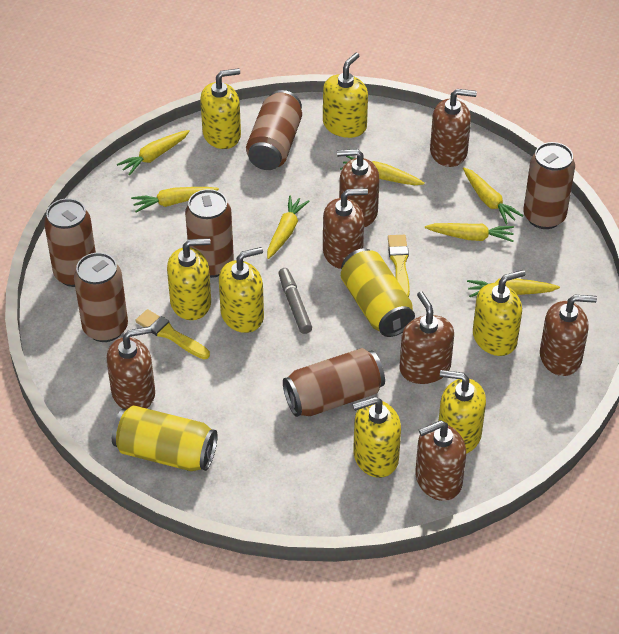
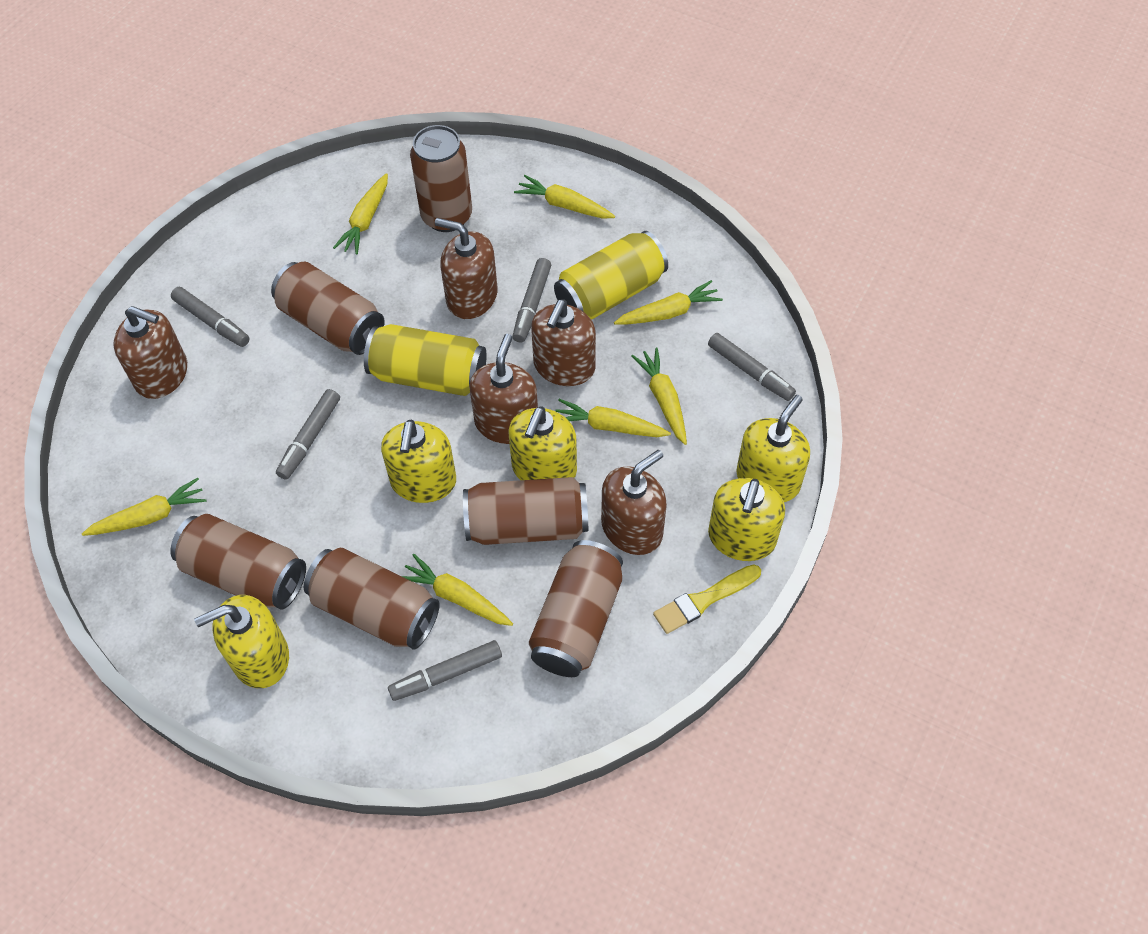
brown soap dispenser: [107,326,155,409] [323,189,368,269] [337,149,379,227] [400,291,454,384] [415,420,466,501] [430,89,477,167] [540,295,597,376] = 7 -> [113,306,187,399] [435,218,498,319] [469,334,538,444] [531,299,596,386] [601,450,667,555] = 5
grey marker: [278,268,312,334] = 1 -> [171,287,250,347] [276,389,340,480] [388,640,502,701] [512,258,551,342] [708,333,796,401] = 5
yellow brush: [135,309,210,359] [388,235,410,297] = 2 -> [653,564,761,634] = 1
yellow soap dispenser: [167,238,211,320] [200,68,241,149] [219,247,264,333] [323,53,368,138] [353,397,401,478] [439,370,486,454] [473,270,525,356] = 7 -> [194,595,289,688] [381,420,456,503] [508,406,577,480] [708,478,785,561] [736,395,810,502] = 5

